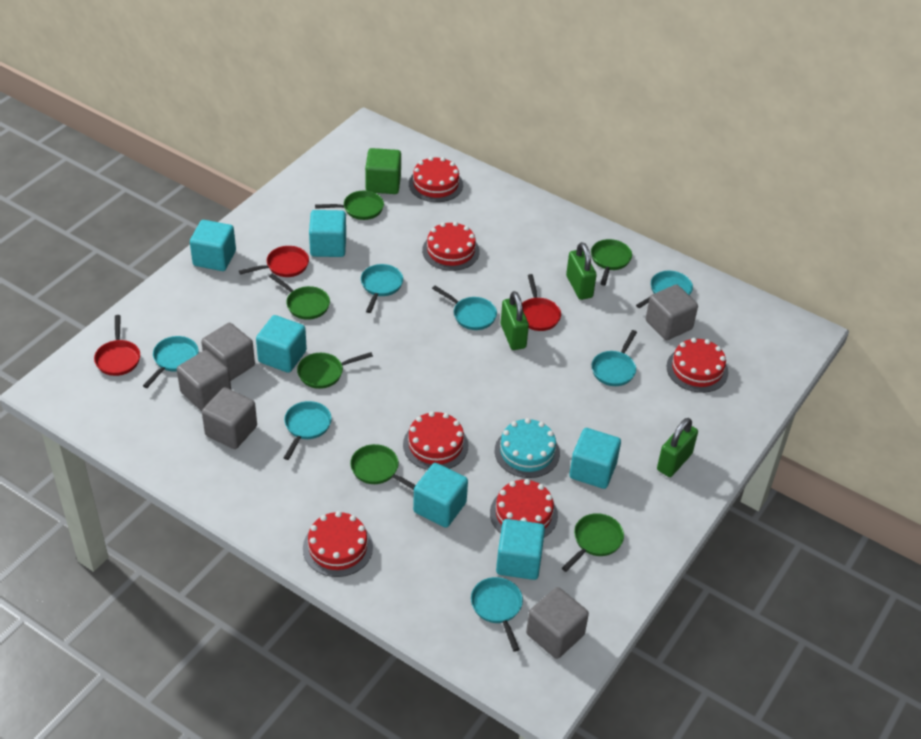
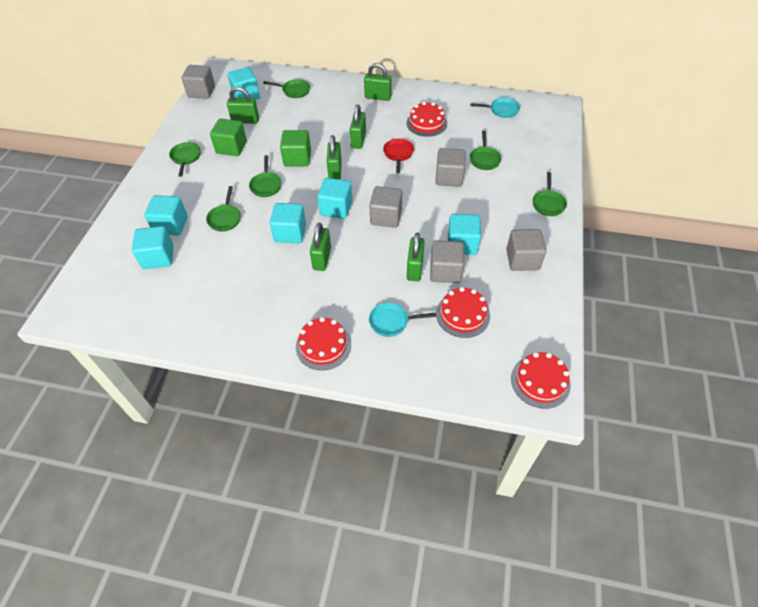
green cube: [365,148,401,194] = 1 -> [210,118,247,156] [280,130,311,167] = 2
green padlock: [501,291,529,350] [566,242,597,300] [657,418,698,477] = 3 -> [227,86,259,124] [310,223,331,271] [327,135,342,179] [350,104,366,149] [364,63,392,101] [407,233,425,282] = 6
red cake: [303,511,373,577] [403,411,469,470] [409,157,463,202] [422,222,480,271] [490,479,558,537] [667,338,728,393] = 6 -> [296,317,351,370] [407,102,447,137] [436,287,490,338] [511,352,571,409] = 4
red pan: [94,315,140,376] [239,246,309,277] [522,274,561,331] = 3 -> [383,139,414,173] = 1
turquoise cake: [495,418,560,478] = 1 -> none = 0
turquoise pan: [143,336,199,388] [284,401,332,460] [361,264,403,313] [432,286,497,330] [471,577,523,652] [592,330,637,386] [636,271,693,308] = 7 -> [369,303,436,337] [470,98,520,118] = 2

